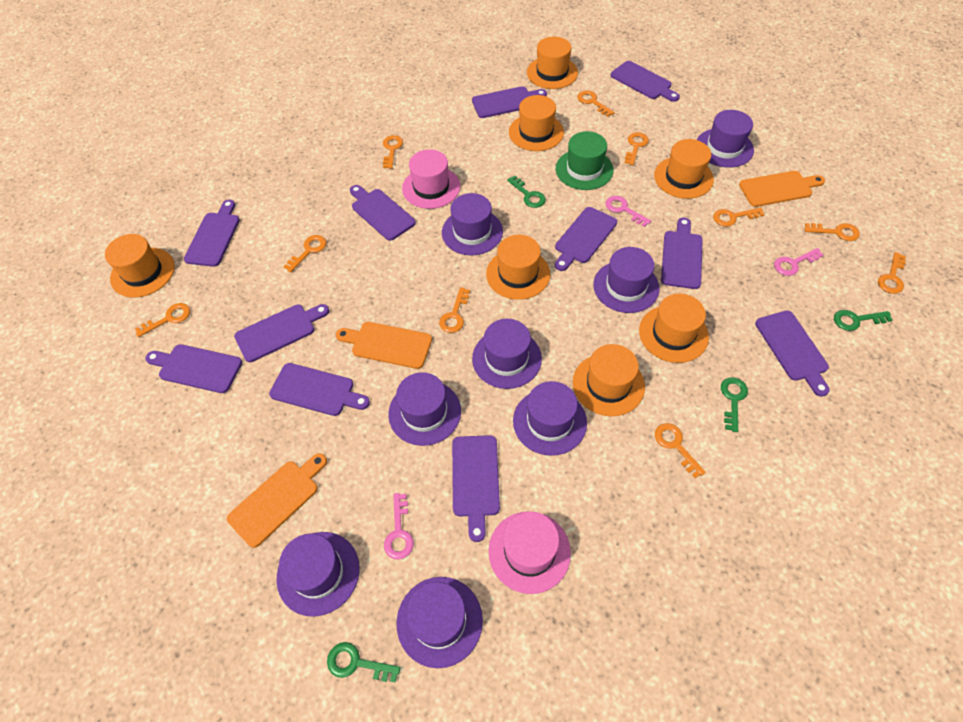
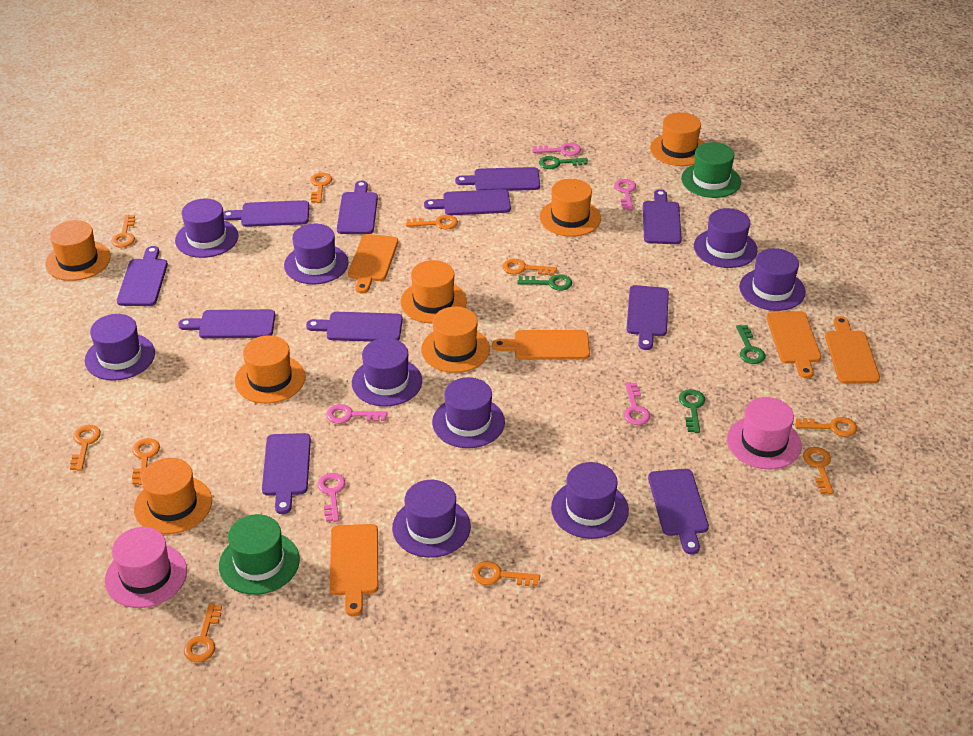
green hat: [556,131,614,190] = 1 -> [219,514,300,595] [681,142,741,198] = 2
orange cutting board: [227,453,327,548] [336,322,432,369] [739,171,825,207] = 3 -> [330,524,378,616] [348,234,398,293] [492,330,590,360] [767,311,821,379] [825,316,880,384] = 5
pink key: [384,493,414,559] [605,196,651,227] [774,248,823,276] = 3 -> [317,473,346,522] [326,404,387,424] [532,143,581,156] [614,179,636,210] [624,382,650,425] = 5
purple hat: [276,532,360,617] [388,372,461,446] [397,577,483,668] [442,193,503,255] [472,319,542,389] [513,381,587,456] [593,247,660,313] [697,110,754,168] = 8 -> [85,314,155,381] [175,198,239,258] [284,224,348,284] [352,338,422,407] [392,480,471,558] [432,377,505,448] [551,462,629,539] [694,208,758,268] [739,248,806,311] = 9

